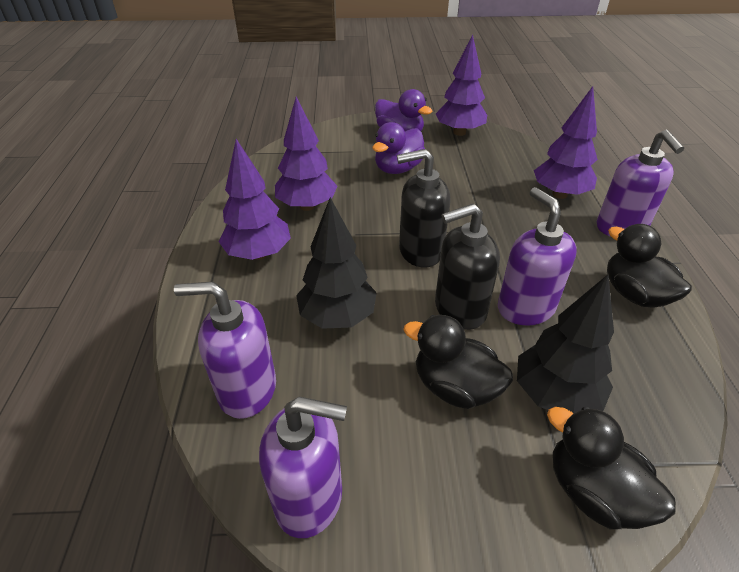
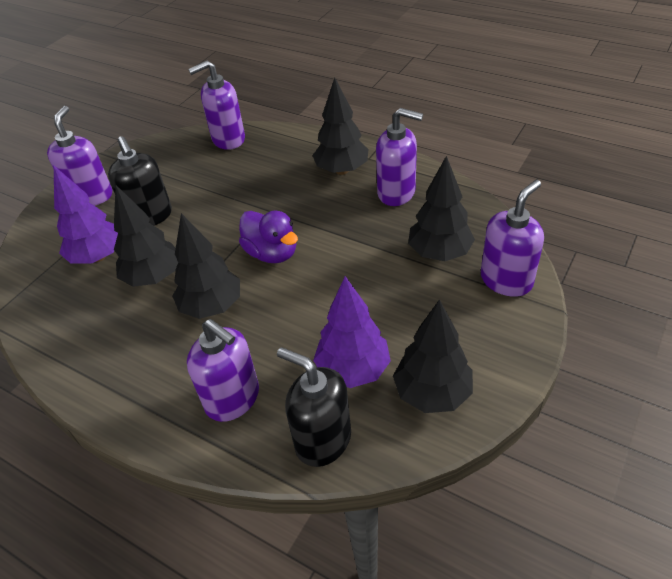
black duck: [403,315,513,409] [547,407,676,530] [607,224,692,308] = 3 -> none = 0
black tree: [296,197,377,329] [517,275,614,414] = 2 -> [114,185,178,287] [172,213,240,319] [312,78,368,175] [393,299,473,413] [408,156,475,261] = 5
purple duck: [372,122,425,174] [375,89,432,131] = 2 -> [239,211,298,263] = 1
purple soap dispenser: [174,282,276,419] [259,397,347,538] [498,187,577,326] [597,129,684,237] = 4 -> [47,106,112,206] [187,319,259,422] [188,61,245,150] [376,108,423,206] [481,180,544,297] = 5
purple tree: [219,139,291,260] [275,97,338,211] [436,34,487,136] [534,86,598,199] = 4 -> [54,166,118,263] [313,276,391,388] = 2

